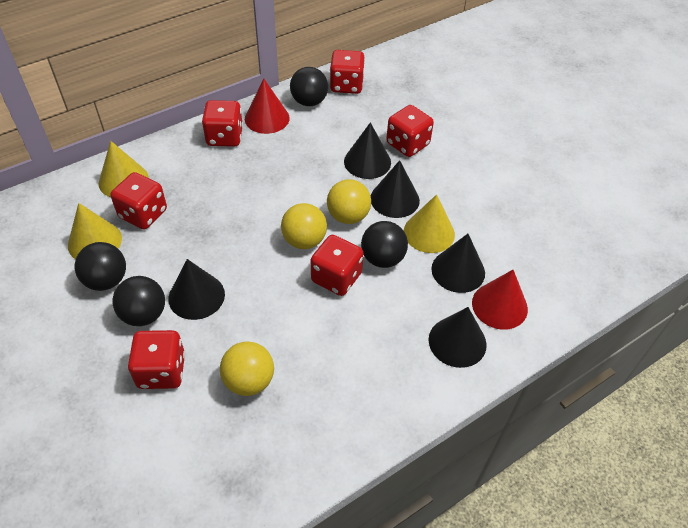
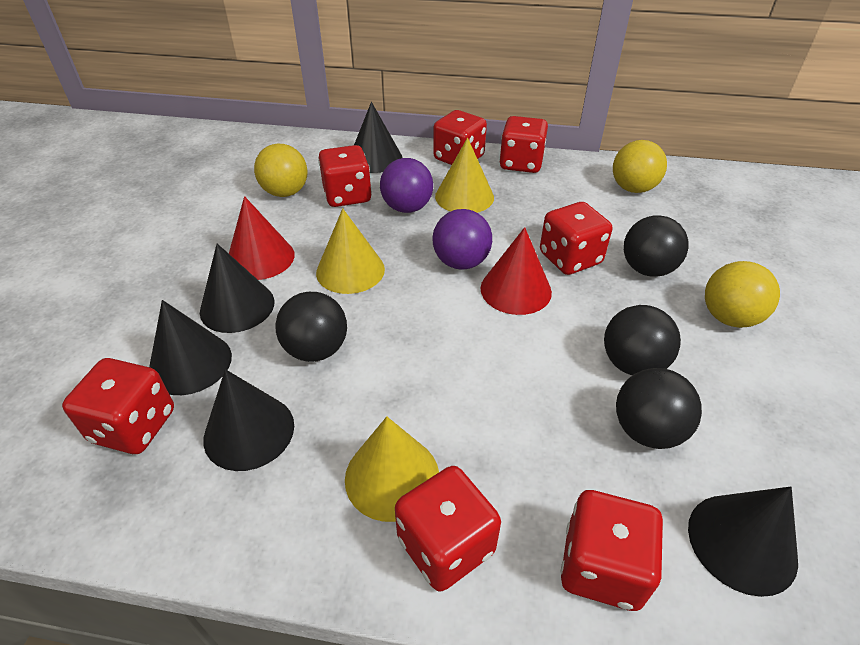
purple ball: none = 0 -> [380,158,433,213] [432,209,492,270] = 2
red dice: [110,172,167,230] [128,330,185,389] [202,100,243,147] [311,235,363,296] [330,50,365,94] [386,105,434,157] = 6 -> [62,358,174,454] [318,145,372,207] [395,466,501,592] [433,110,487,165] [499,116,548,173] [540,202,612,275] [561,490,664,611] = 7

